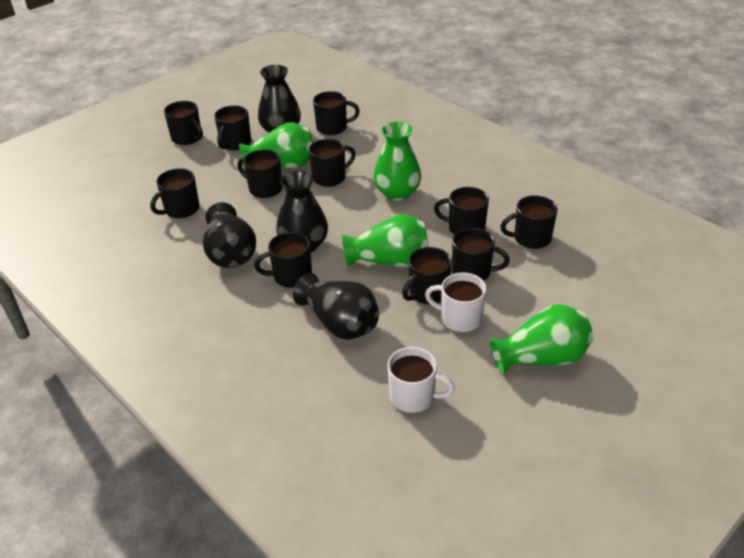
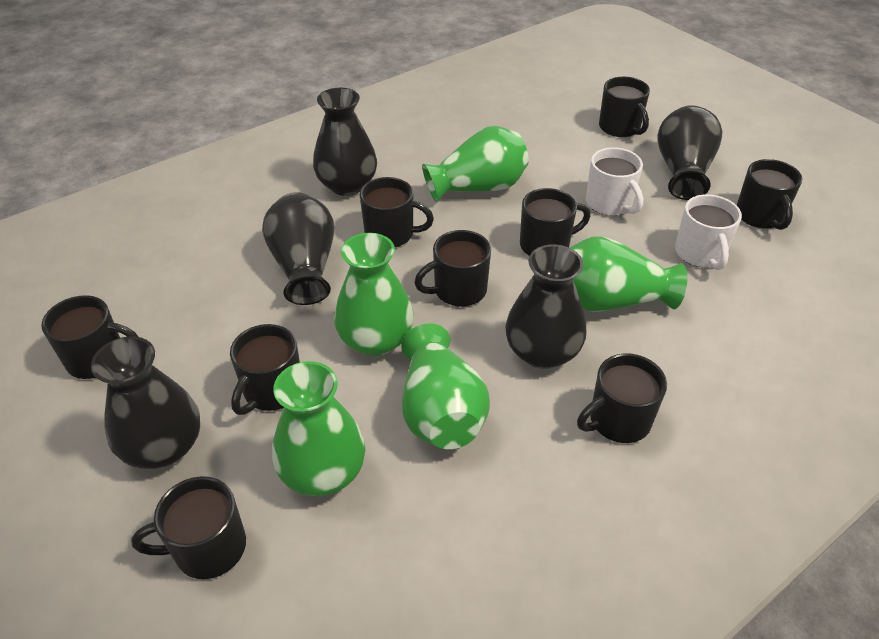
black mug: [150,168,200,218] [164,101,203,145] [214,106,251,150] [237,149,283,198] [254,232,312,288] [309,139,356,187] [313,91,360,135] [402,247,452,304] [434,187,489,235] [452,228,510,281] [500,195,557,249] = 11 -> [41,295,138,379] [131,476,246,579] [230,324,300,415] [360,177,434,247] [414,230,491,307] [520,188,590,256] [577,353,667,443] [599,77,650,137] [737,159,802,230] = 9
black vase: [203,202,256,268] [258,65,301,133] [276,171,328,253] [293,273,379,339] = 4 -> [91,336,200,469] [262,192,334,305] [313,88,377,196] [505,244,586,369] [657,105,722,200] = 5
green vase: [239,122,313,168] [342,214,429,267] [373,121,421,201] [490,304,593,374] = 4 -> [272,361,365,496] [334,233,414,356] [401,323,490,449] [422,126,529,202] [569,236,687,312] = 5

